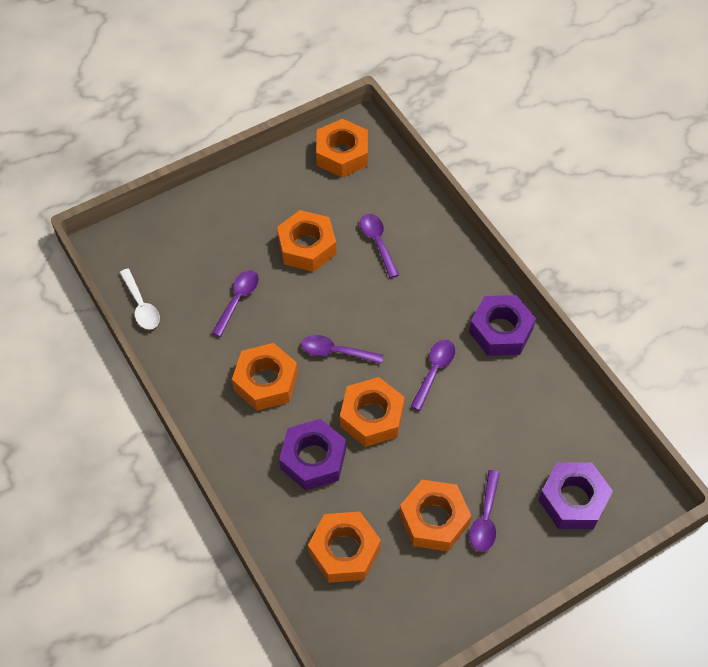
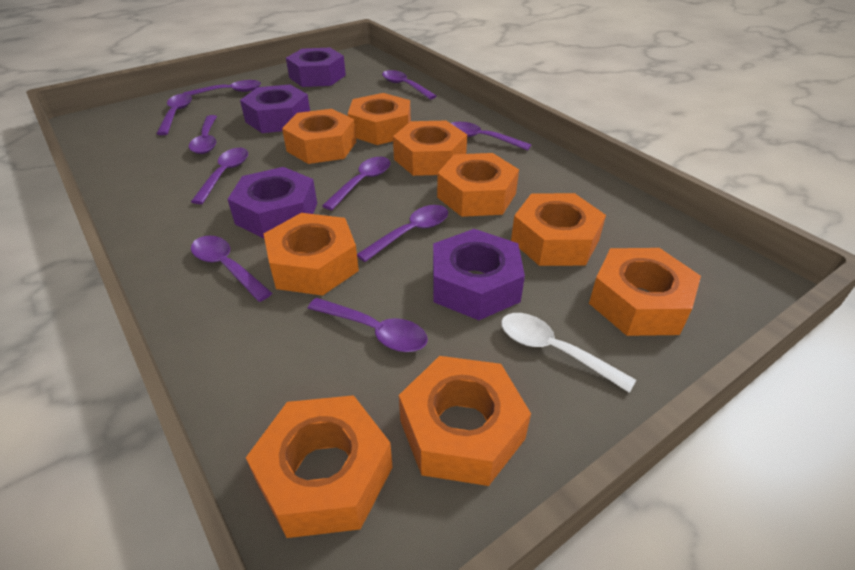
orange nut: [232,343,298,411] [277,210,336,272] [308,511,381,583] [316,119,368,177] [340,377,404,447] [399,480,471,551] = 6 -> [246,395,392,538] [264,213,359,296] [282,109,356,164] [348,93,411,145] [393,121,467,176] [399,356,531,486] [437,153,519,217] [511,193,606,266] [589,248,701,336] = 9
purple nut: [279,419,346,491] [469,295,536,356] [538,462,613,529] = 3 -> [227,167,317,239] [240,84,310,133] [286,48,346,87] [433,229,525,320] = 4
purple spoon: [212,270,259,337] [302,335,383,364] [360,214,399,278] [410,340,455,411] [469,470,500,552] = 5 -> [157,93,192,135] [184,80,261,95] [189,115,217,154] [191,148,248,204] [191,236,272,302] [307,298,428,352] [322,157,390,210] [357,205,448,262] [382,70,437,99] [451,122,531,151] = 10

